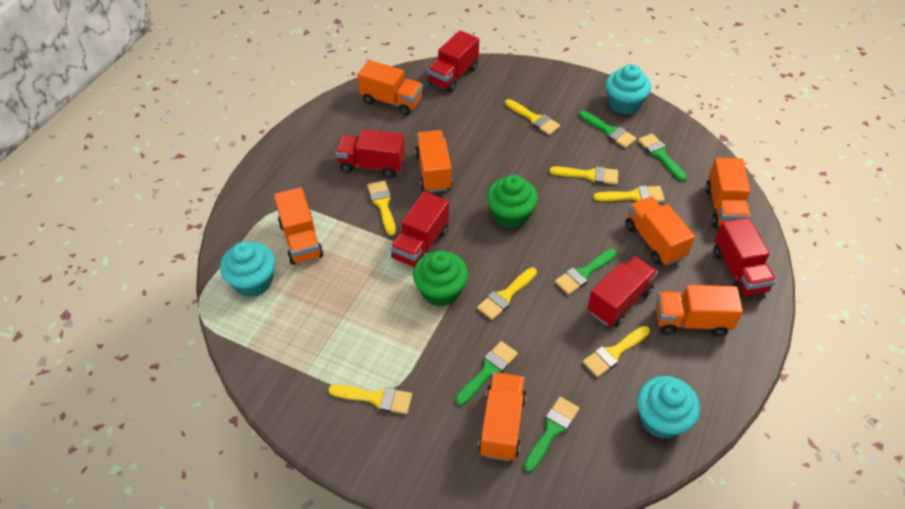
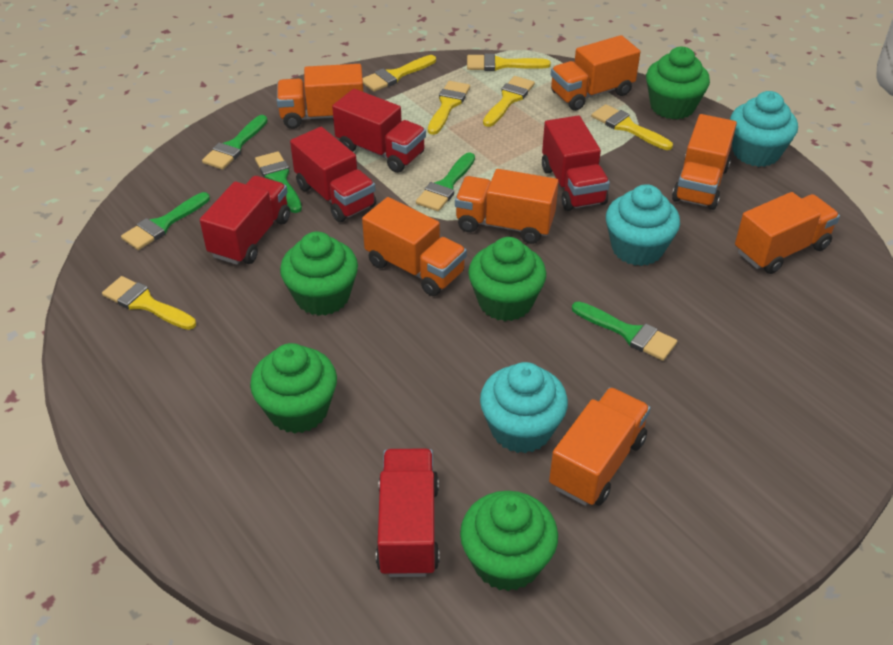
green cupcake: [413,251,468,307] [487,175,538,229] = 2 -> [250,343,337,434] [280,232,358,316] [460,491,558,591] [468,237,546,321] [646,47,710,119] = 5
yellow brush: [328,385,412,414] [367,180,396,236] [477,267,537,320] [505,99,560,135] [549,166,618,185] [583,326,650,377] [593,186,665,202] = 7 -> [102,276,196,330] [363,55,436,92] [428,81,470,135] [467,54,551,71] [483,76,535,127] [591,104,673,150] = 6

